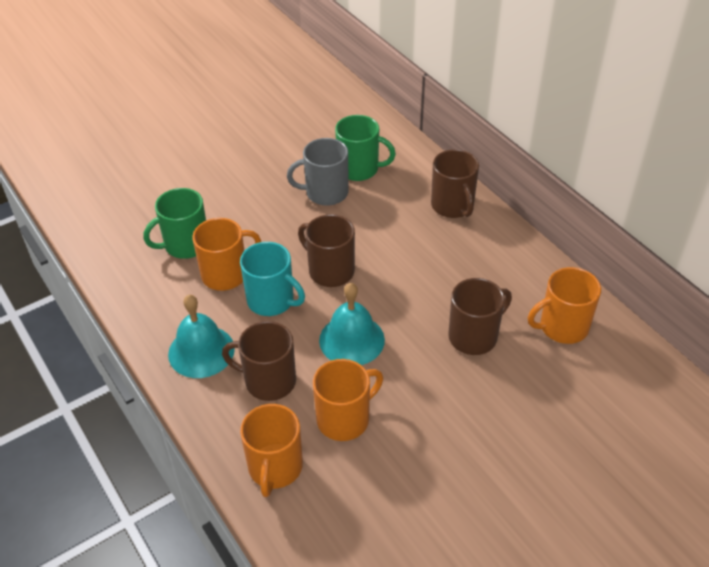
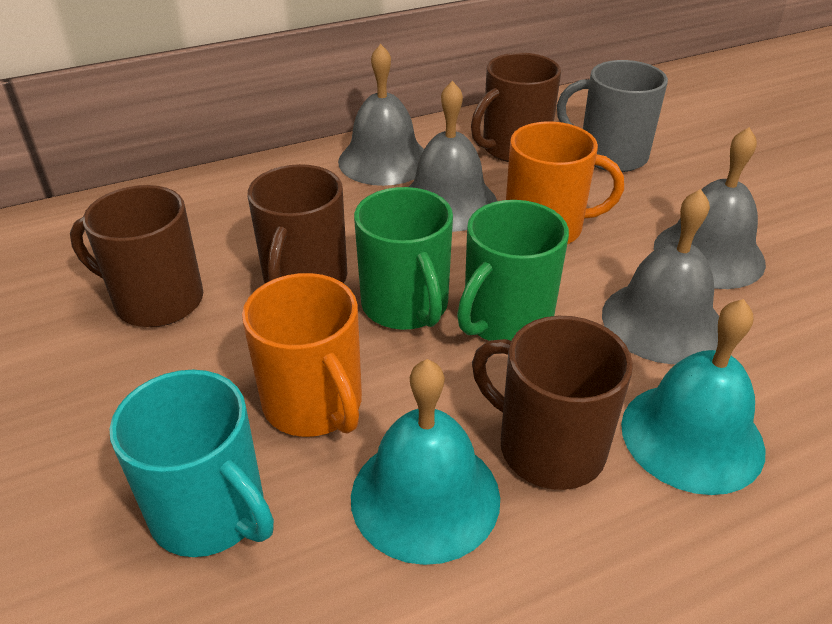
grey bell: none = 0 -> [338,44,424,186] [409,81,497,232] [602,189,719,364] [654,127,766,289] = 4
orange mug: [192,218,261,291] [240,404,303,497] [313,359,383,441] [528,267,601,344] = 4 -> [242,273,362,437] [506,121,624,244] = 2

